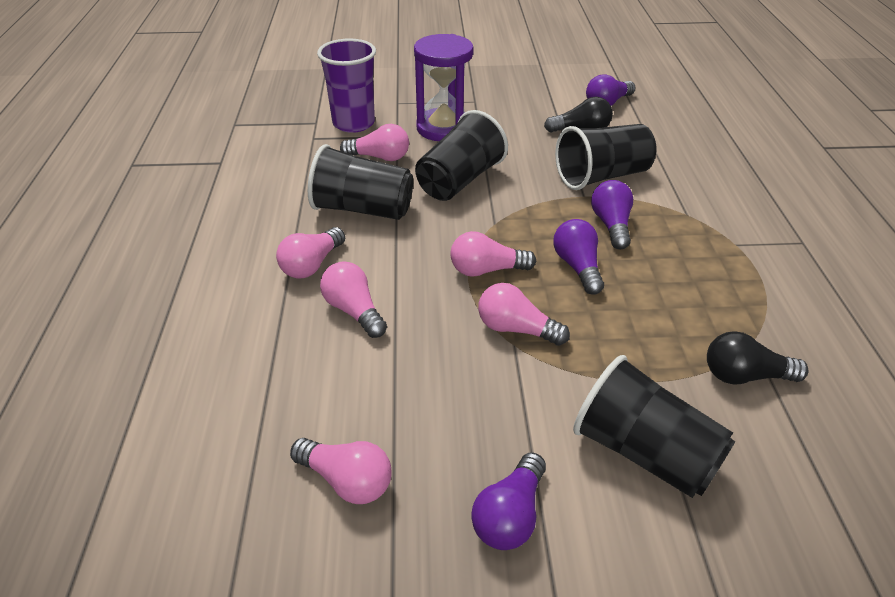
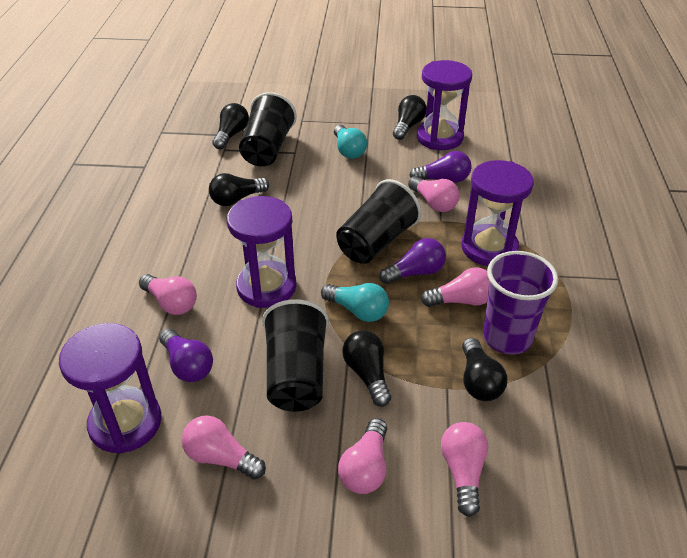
black cup: [308,144,413,220] [415,110,508,201] [555,124,657,190] [573,355,735,498] = 4 -> [239,92,297,167] [262,299,329,412] [336,179,422,264] = 3
black light bulb: [544,97,613,132] [707,331,809,385] = 2 -> [209,173,269,206] [212,103,249,149] [343,330,391,407] [393,95,427,140] [462,337,507,401] = 5
purple hourglass: [414,34,474,141] = 1 -> [59,323,162,453] [227,196,297,308] [417,60,472,150] [461,160,534,266] = 4
purple light bulb: [471,452,546,550] [553,219,604,295] [586,74,635,106] [591,180,633,249] = 4 -> [159,329,213,382] [379,238,446,284] [409,151,471,183] = 3
turquoise light bulb: none = 0 -> [321,283,389,322] [334,125,367,159] = 2

